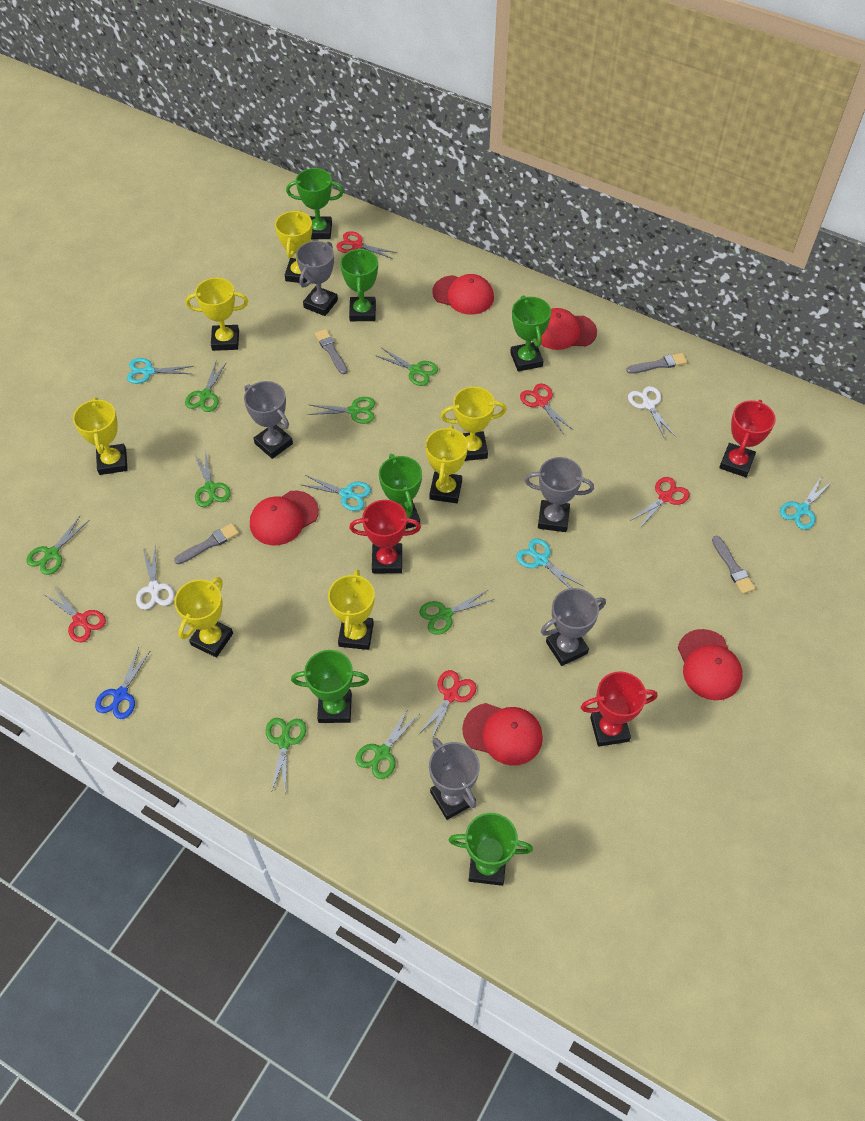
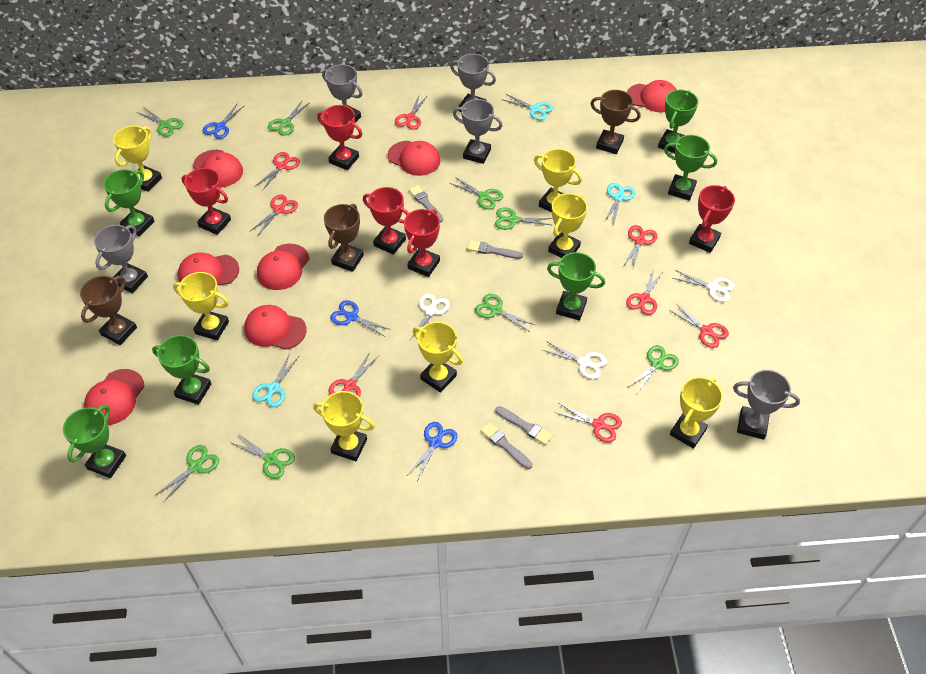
blue scissors: [95,647,151,719] = 1 -> [203,104,245,139] [330,300,391,337] [408,422,457,481] = 3
brown trophy: none = 0 -> [80,276,137,345] [324,204,364,272] [590,90,641,154] = 3
red cap: [250,491,319,545] [433,274,494,315] [462,703,543,766] [537,308,597,350] [678,629,743,700] = 5 -> [84,369,144,425] [178,252,239,285] [193,150,243,187] [244,305,306,350] [257,244,309,290] [388,141,441,176] [627,80,677,113] = 7
red scissors: [43,587,106,642] [336,231,397,259] [418,670,477,742] [520,383,573,433] [630,477,690,529] = 5 -> [250,194,298,235] [254,152,300,191] [328,352,379,397] [395,95,428,130] [554,403,622,442] [624,225,657,268] [626,269,664,315] [669,303,729,348] = 8
red trophy: [349,500,421,573] [581,671,658,747] [719,400,776,477] = 3 -> [182,168,231,235] [317,105,362,170] [363,187,409,255] [404,209,440,277] [689,185,735,253] = 5
turquoise scissors: [127,358,193,384] [302,475,371,511] [516,538,583,588] [780,477,832,530] = 4 -> [252,353,300,407] [501,94,553,120] [604,183,635,222] = 3
white scissors: [136,546,174,610] [628,386,676,439] = 2 -> [409,294,450,341] [543,342,607,379] [673,270,734,302] = 3

